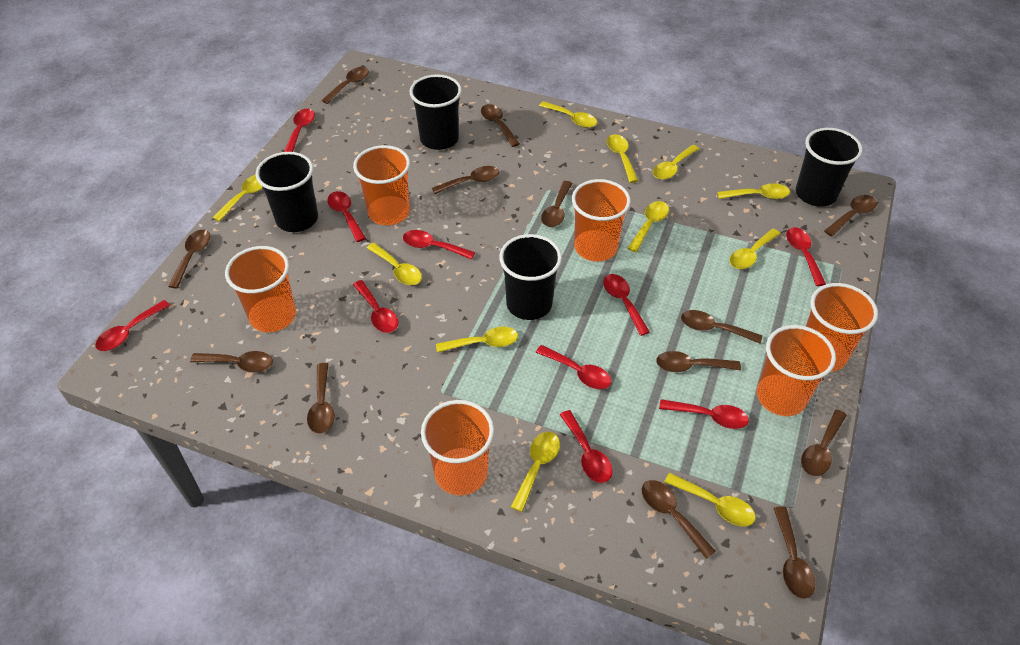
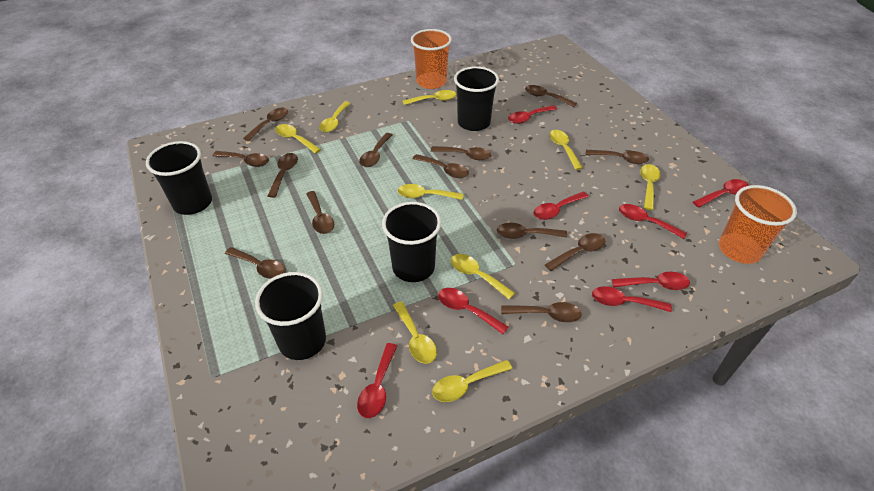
orange cup: [225,246,296,332] [353,145,410,225] [421,400,494,495] [572,179,631,262] [757,325,836,416] [806,283,878,372] = 6 -> [411,29,452,89] [719,185,797,264] = 2
red spoon: [95,300,170,351] [284,109,315,152] [327,191,366,242] [353,280,398,333] [403,230,475,260] [536,345,611,389] [560,410,613,483] [603,274,650,336] [659,399,749,429] [786,227,826,286] = 10 -> [357,343,397,418] [438,288,508,334] [508,105,557,124] [534,192,588,220] [592,286,672,312] [612,272,690,290] [619,204,687,239] [693,179,749,208] = 8
yellow spoon: [213,175,263,222] [367,243,422,285] [436,327,518,353] [511,432,560,512] [539,101,597,128] [607,134,638,183] [628,201,669,252] [653,145,699,180] [664,473,756,527] [717,183,790,199] [730,229,780,269] = 11 -> [275,124,321,154] [319,102,351,132] [393,301,437,364] [398,184,463,200] [403,90,456,105] [432,360,513,402] [451,254,515,299] [549,130,583,170] [640,164,661,210] = 9

